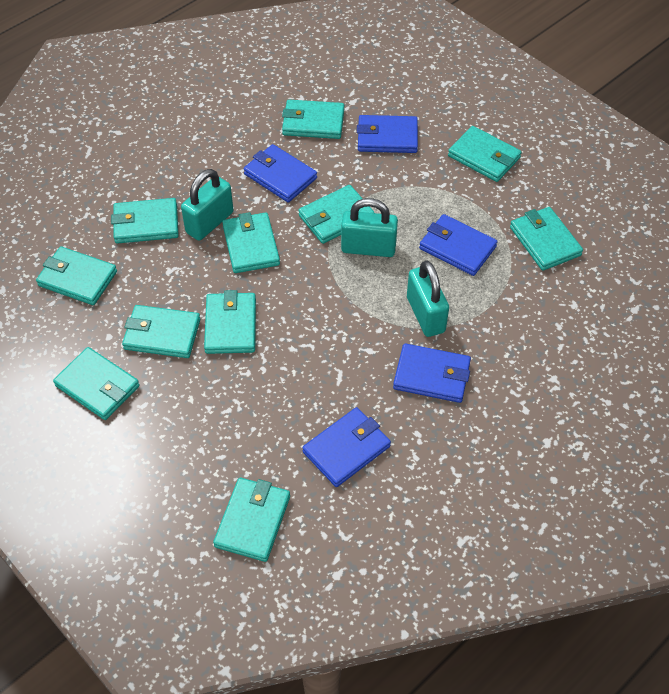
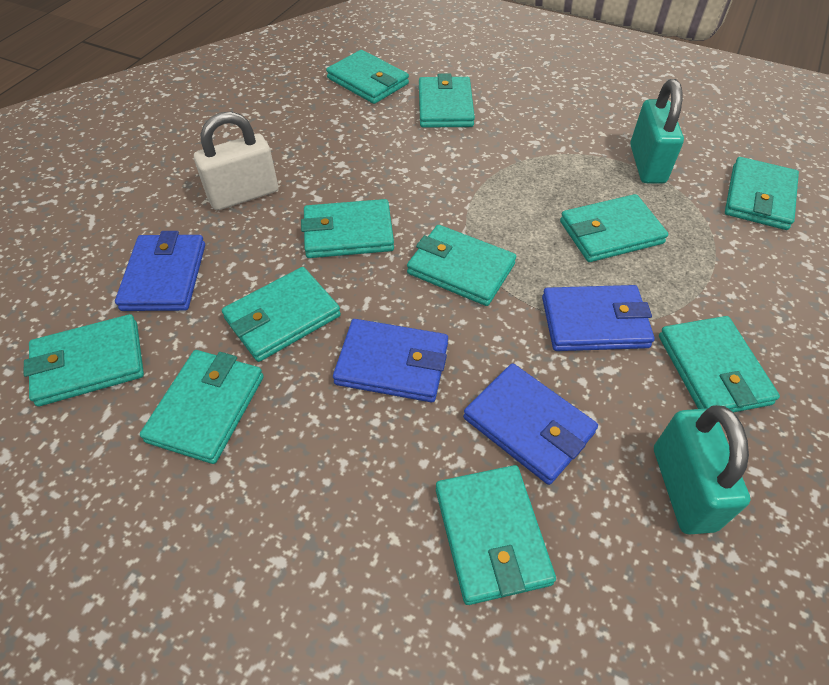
blue wallet: [244,144,317,202] [302,407,391,487] [357,115,418,153] [393,343,471,403] [419,214,497,276] = 5 -> [115,231,205,311] [333,319,448,402] [463,363,598,485] [542,285,655,351] = 4
turquoise padlock: [181,169,234,241] [341,198,398,257] [407,261,449,337] = 3 -> [630,79,684,184] [654,405,750,535] = 2
white padlock: none = 0 -> [194,112,278,210] = 1

